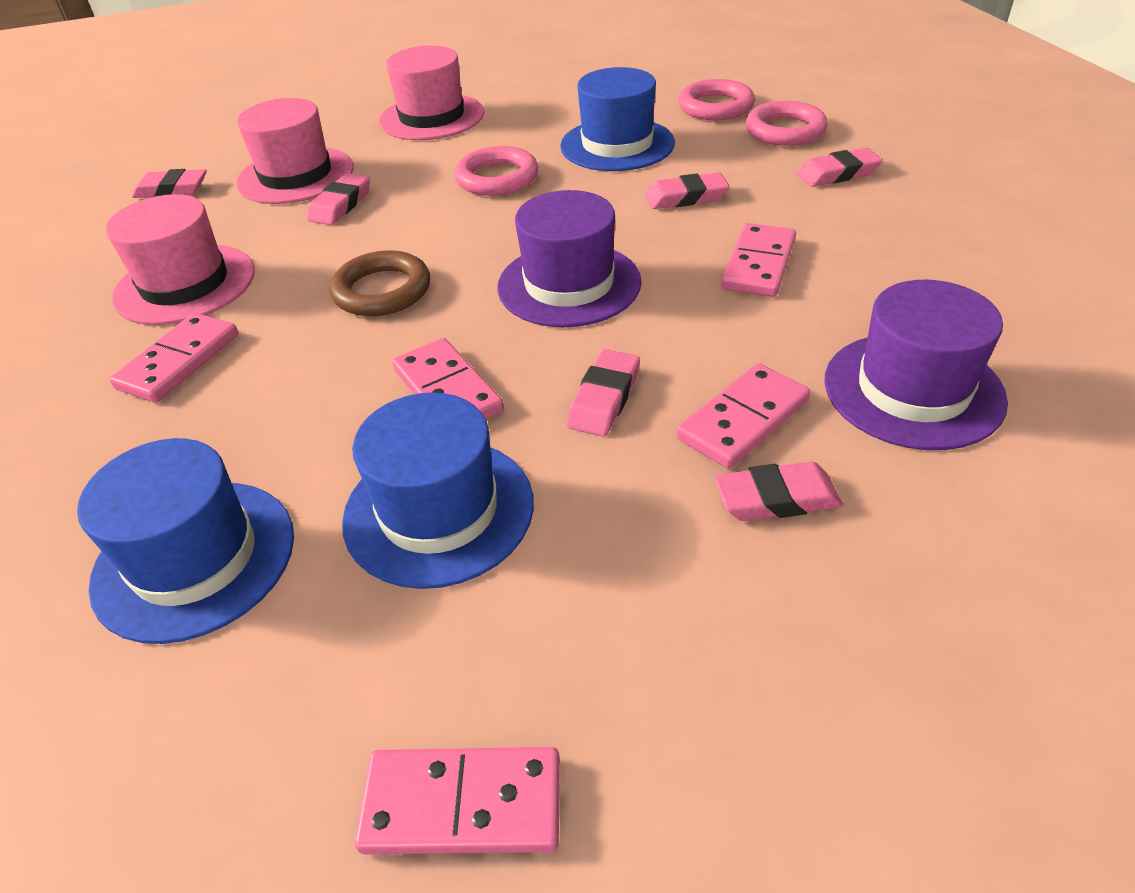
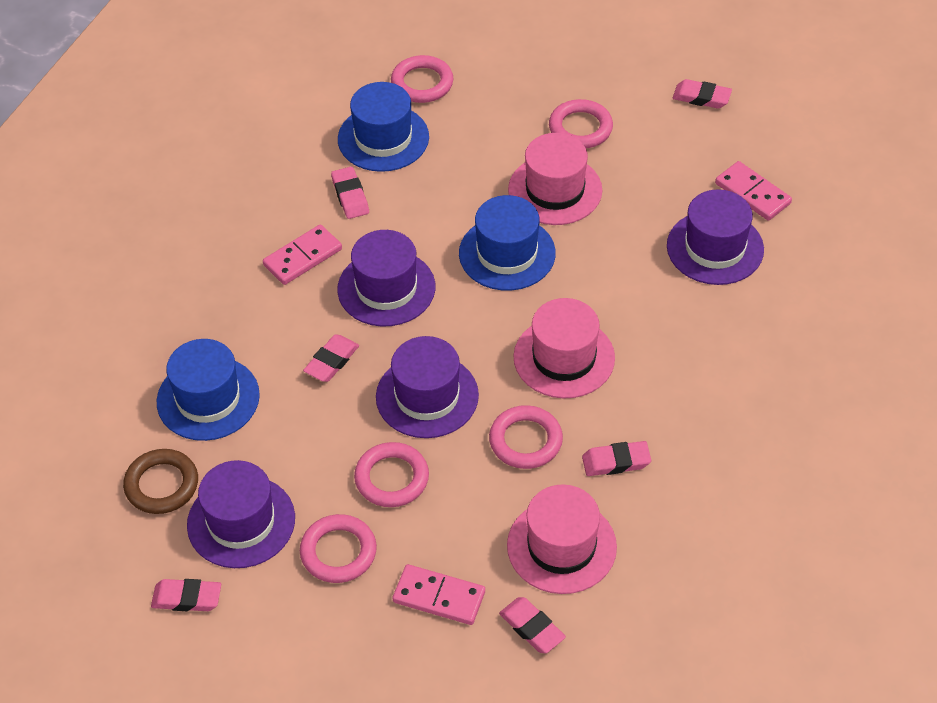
pink domino: [109,313,238,403] [354,747,560,854] [392,338,504,419] [677,363,810,469] [721,223,796,297] = 5 -> [263,224,342,285] [393,564,485,625] [715,161,792,221] = 3
pink ring: [455,146,538,196] [678,79,755,120] [745,101,828,146] = 3 -> [300,514,377,583] [354,442,429,507] [391,55,453,103] [489,405,563,469] [549,99,613,148] = 5
purple hat: [497,190,641,327] [824,280,1008,450] = 2 -> [187,460,295,568] [337,230,435,326] [376,336,479,438] [667,189,764,285] = 4

